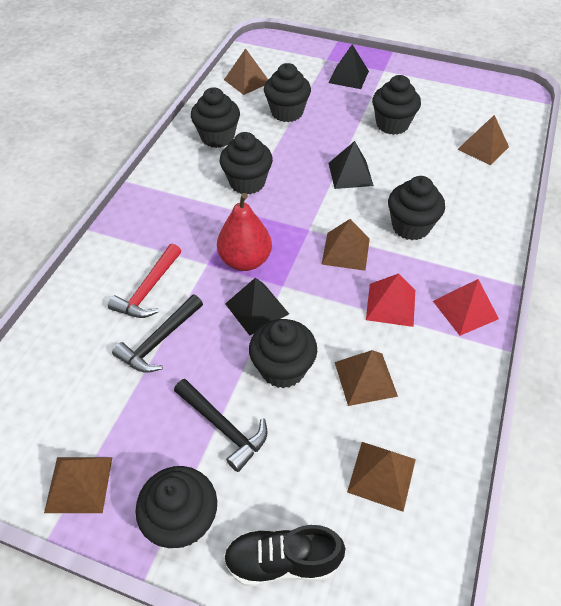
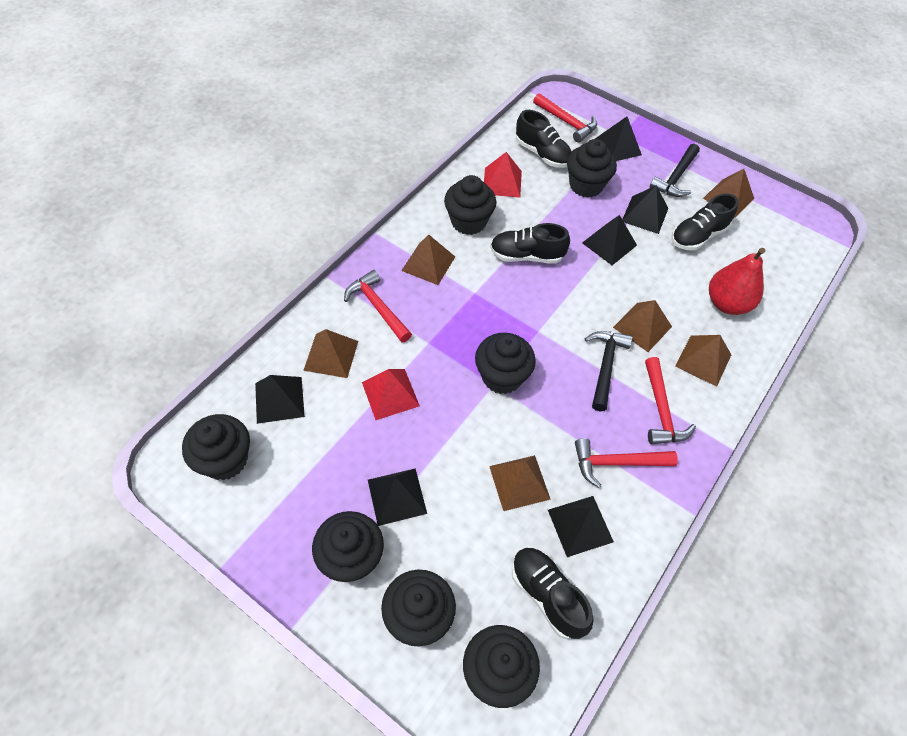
black pyramid: [225,278,289,336] [328,141,374,189] [329,44,369,89] = 3 -> [255,375,305,424] [368,468,427,526] [548,496,614,557] [582,215,637,265] [595,117,642,161] [622,185,668,234] = 6
black shoe: [224,525,345,586] = 1 -> [490,223,570,264] [512,548,594,639] [516,110,572,168] [671,194,739,250] = 4
red hammer: [108,244,181,318] = 1 -> [344,270,412,343] [533,93,597,143] [575,438,678,488] [645,357,696,444] = 4

